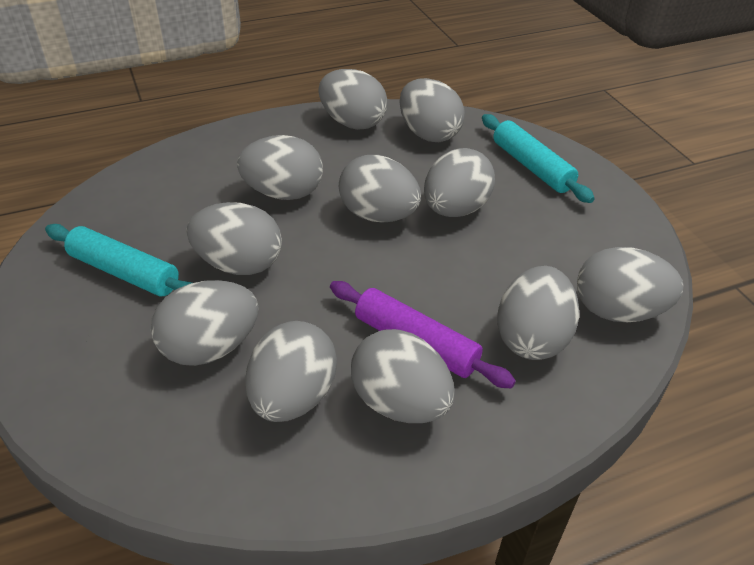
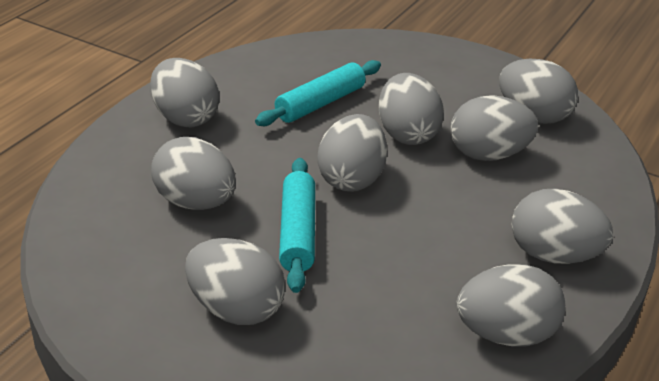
grey egg: [151,280,259,366] [187,202,282,275] [237,135,323,200] [245,321,337,422] [318,69,388,130] [339,155,421,223] [351,329,455,423] [399,78,465,142] [424,148,495,217] [497,266,579,360] [577,247,683,322] = 11 -> [150,58,219,128] [151,137,236,210] [185,238,286,325] [318,114,387,192] [378,73,444,145] [451,95,538,161] [456,264,566,347] [499,59,578,124] [512,188,613,264] = 9
purple rolling pin: [330,281,516,388] = 1 -> none = 0

